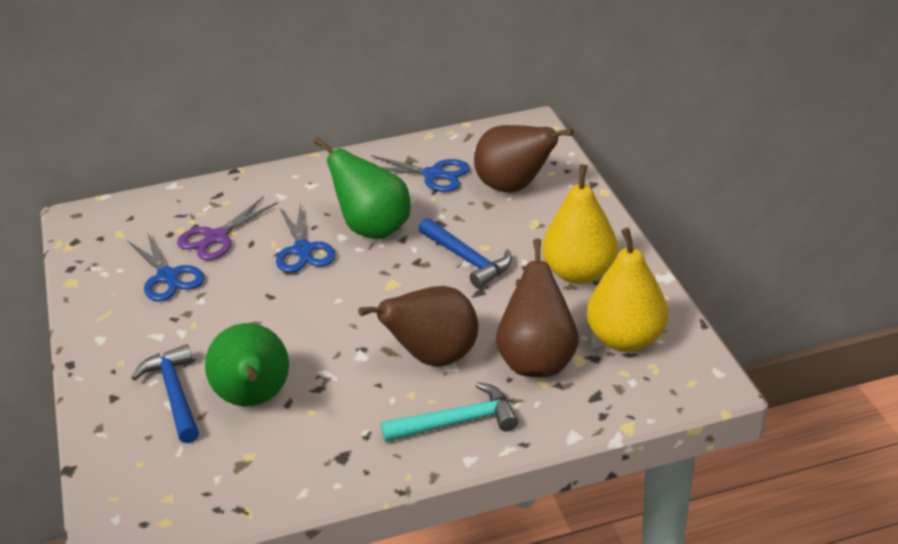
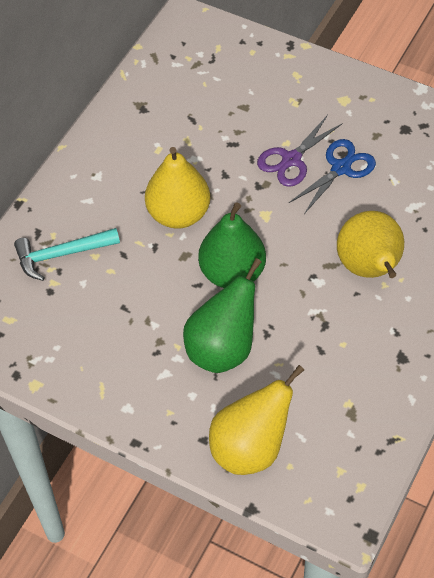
blue hammer: [131,344,199,443] [419,218,512,289] = 2 -> none = 0
blue scissors: [127,232,204,302] [276,203,336,273] [371,155,470,192] = 3 -> [289,139,376,214] = 1
brown pear: [358,286,478,367] [474,125,574,192] [496,238,579,377] = 3 -> none = 0
yellow pear: [542,165,618,284] [587,228,668,352] = 2 -> [145,147,210,229] [209,365,304,475] [337,211,404,278] = 3

